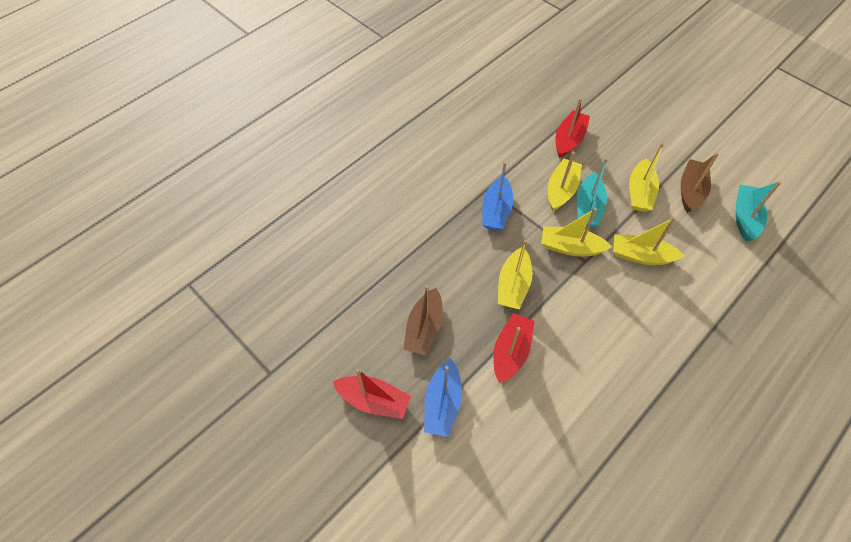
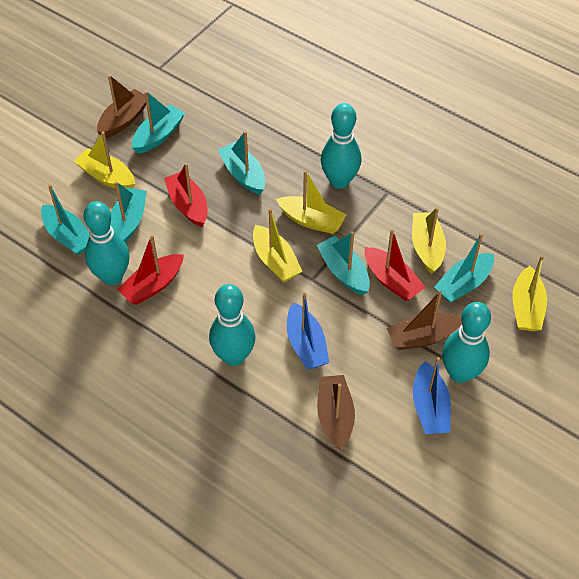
brown boat: [403,285,443,356] [681,153,719,213] = 2 -> [97,75,146,138] [317,375,355,450] [387,291,462,350] = 3
turquoise boat: [577,158,608,227] [736,181,781,242] = 2 -> [41,184,89,255] [110,181,147,243] [132,91,185,154] [218,131,265,195] [317,231,370,295] [434,233,494,303] = 6
turquoise bowling pin: none = 0 -> [84,201,130,285] [209,284,255,366] [321,103,361,189] [442,302,491,383] = 4

